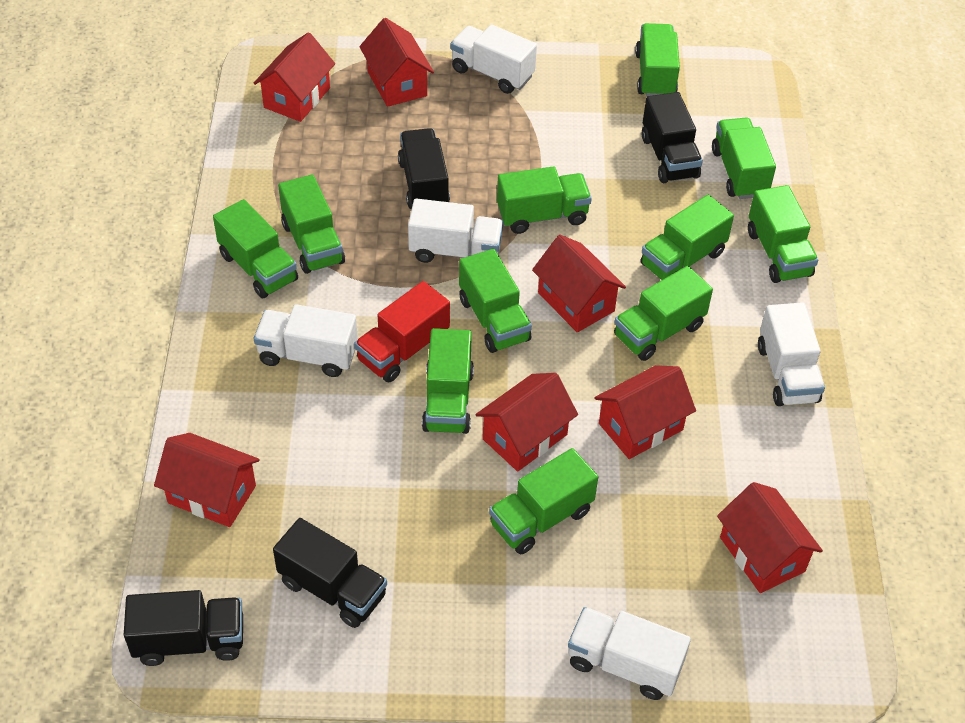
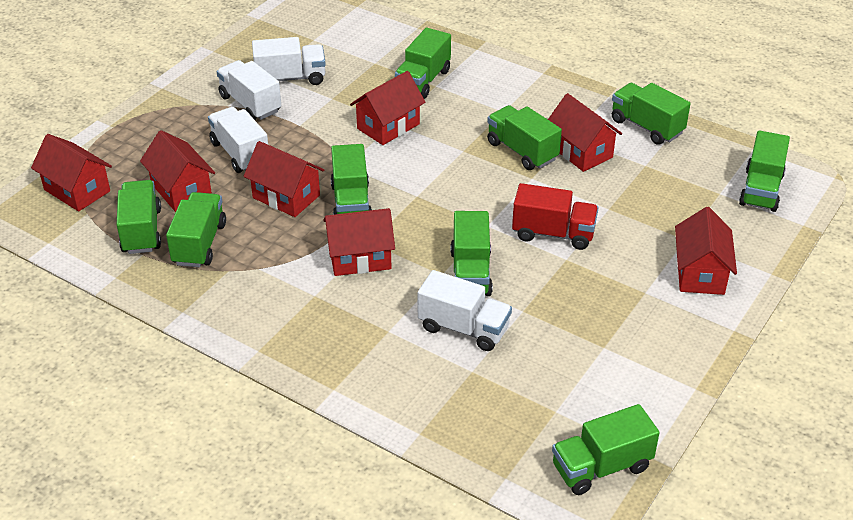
black truck: [124,590,243,666] [273,518,387,628] [398,128,450,209] [641,92,703,183] = 4 -> none = 0
green truck: [213,199,298,299] [278,174,345,274] [422,328,474,434] [459,249,532,353] [489,448,598,554] [497,167,592,234] [614,266,713,361] [635,23,680,97] [641,195,734,280] [712,118,776,199] [748,185,818,283] = 11 -> [116,180,161,254] [166,192,226,267] [330,144,372,215] [395,28,451,99] [450,211,493,296] [487,105,562,170] [552,404,660,495] [612,83,691,145] [739,130,790,212] = 9
white truck: [254,304,358,377] [408,198,503,263] [451,25,537,94] [568,607,691,700] [758,302,825,406] = 5 -> [208,107,268,173] [217,60,281,120] [252,37,326,85] [417,270,512,351] = 4

